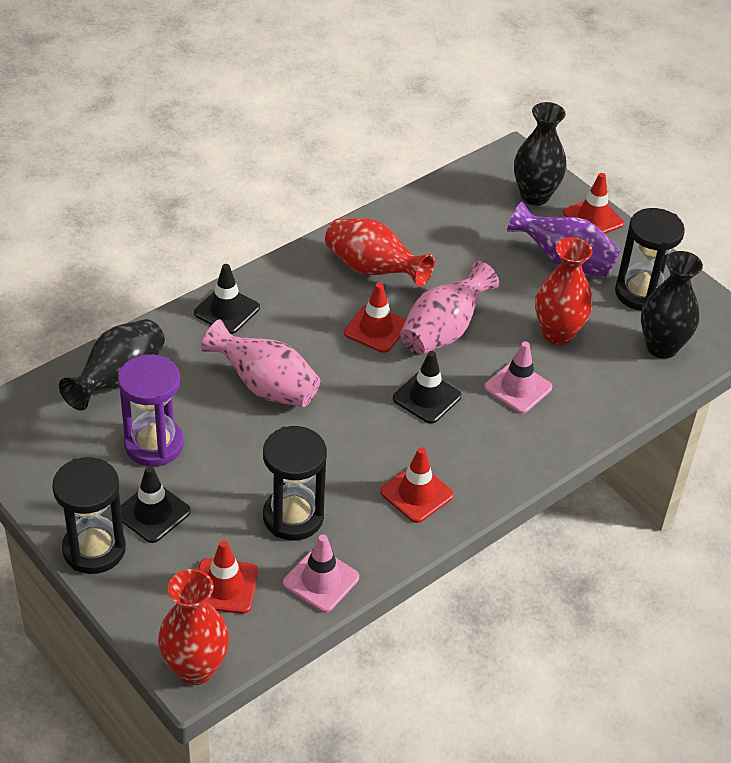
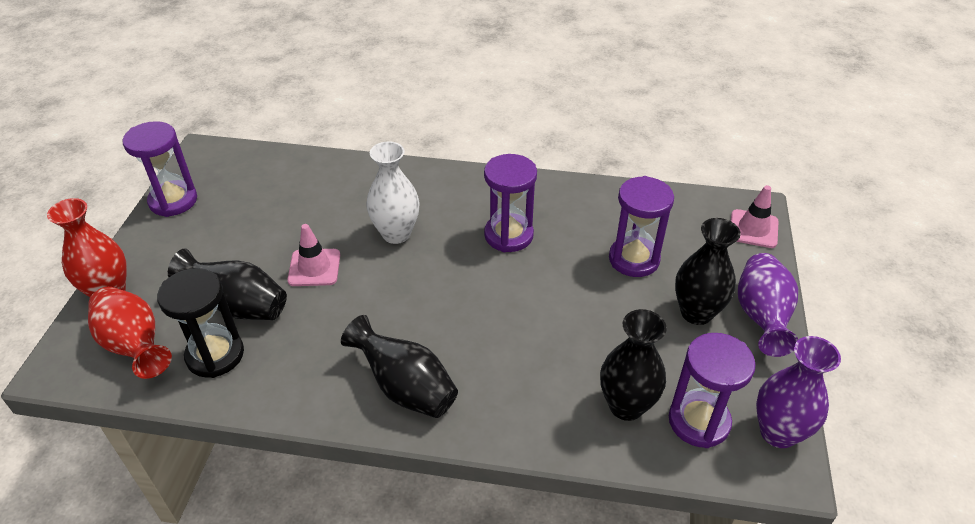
black hourglass: [52,457,126,574] [263,426,327,540] [615,208,685,311] = 3 -> [157,268,244,378] = 1
black traffic cone: [120,466,191,543] [194,264,260,334] [393,351,461,424] = 3 -> none = 0
black vase: [59,319,165,411] [514,102,567,206] [641,251,703,358] = 3 -> [168,248,287,320] [341,315,458,418] [600,309,667,421] [675,218,741,325] = 4
pink vase: [201,319,320,407] [400,261,499,355] = 2 -> none = 0
purple hourglass: [118,354,184,466] = 1 -> [123,121,197,217] [484,154,537,252] [609,176,674,277] [669,333,756,448] = 4
purple vase: [507,201,620,277] = 1 -> [738,253,798,357] [756,336,841,448] = 2
red traffic cone: [198,540,258,614] [344,282,406,353] [380,447,454,523] [563,173,624,234] = 4 -> none = 0
red vase: [158,569,229,685] [325,218,435,287] [535,237,593,345] = 3 -> [47,198,127,297] [88,287,172,379] = 2
white vase: none = 0 -> [366,142,420,244] = 1

